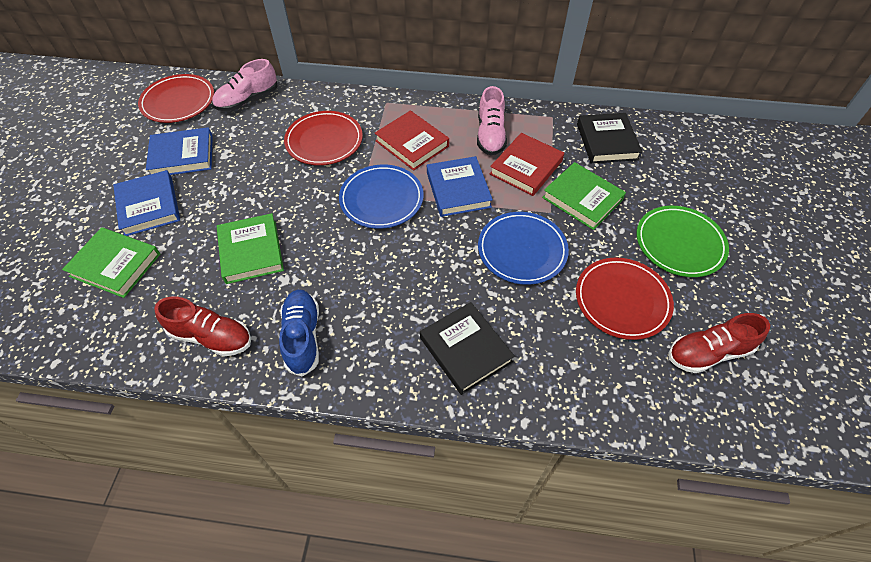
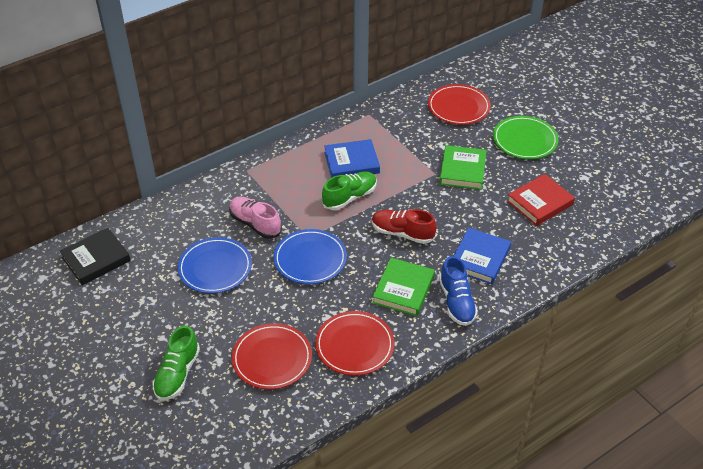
black book: [420,302,515,395] [577,113,642,163] = 2 -> [60,228,131,285] = 1
blue book: [113,170,180,236] [146,127,213,175] [427,156,493,217] = 3 -> [324,139,380,178] [454,228,511,284] = 2
green book: [62,227,160,298] [217,213,284,284] [542,162,626,230] = 3 -> [372,258,435,316] [439,145,487,190] = 2
green shoe: none = 0 -> [153,326,200,401] [322,171,377,210] = 2
pink shoe: [212,59,277,111] [477,86,507,155] = 2 -> [229,197,282,239] = 1
red book: [375,111,449,171] [490,133,564,196] = 2 -> [507,174,575,226] = 1
red shoe: [154,296,251,356] [669,313,770,373] = 2 -> [372,209,437,244] = 1

